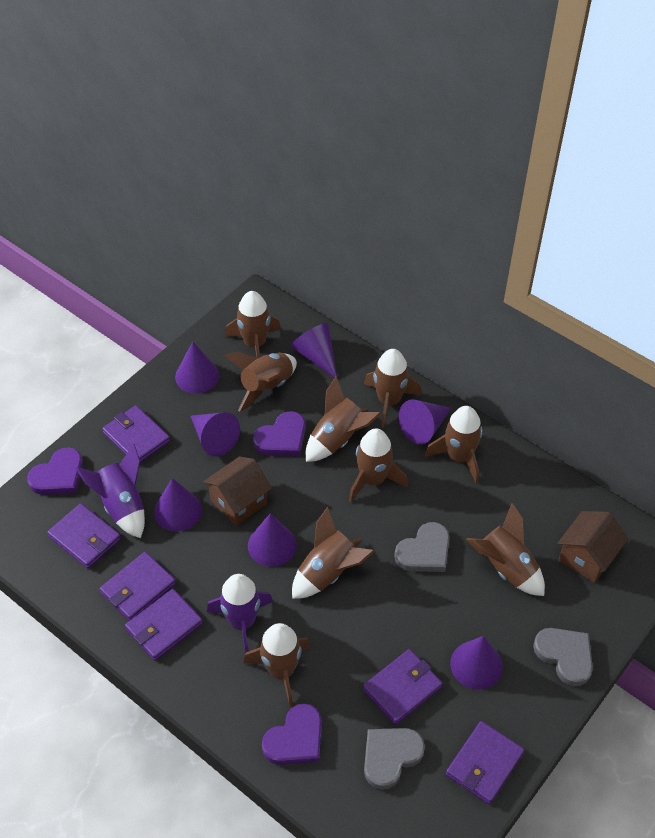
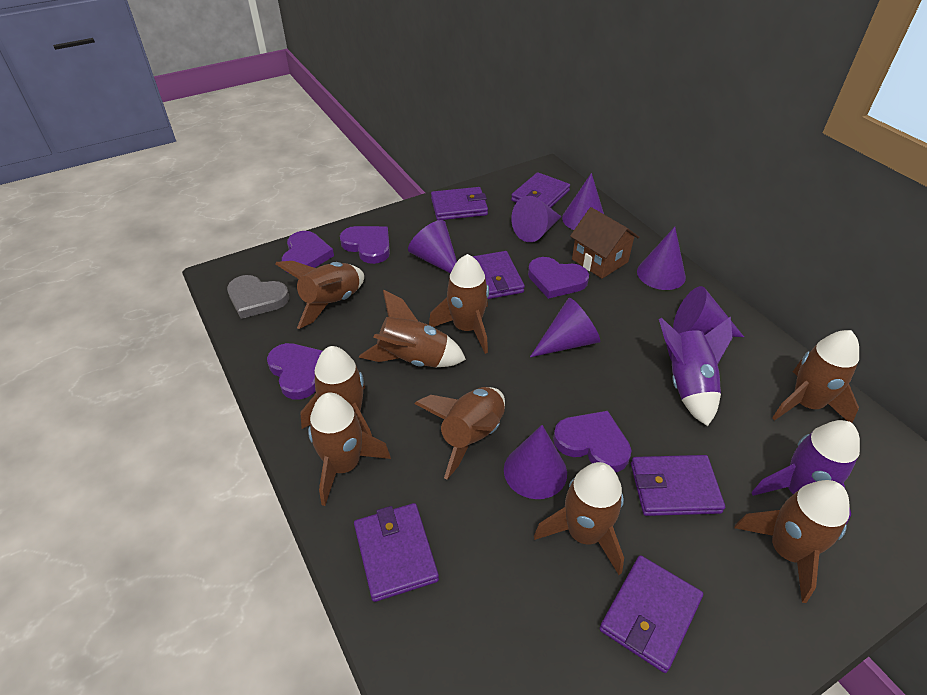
brown house: [203,456,272,526] [557,511,628,583] = 2 -> [570,207,639,279] = 1
grey heart: [364,728,425,790] [394,522,450,572] [533,628,593,686] = 3 -> [227,275,289,319] = 1
purple heart: [27,447,83,495] [253,411,306,456] [262,704,322,765] = 3 -> [267,343,322,400] [282,231,334,273] [340,226,390,264] [528,257,589,299] [553,411,631,472] = 5

